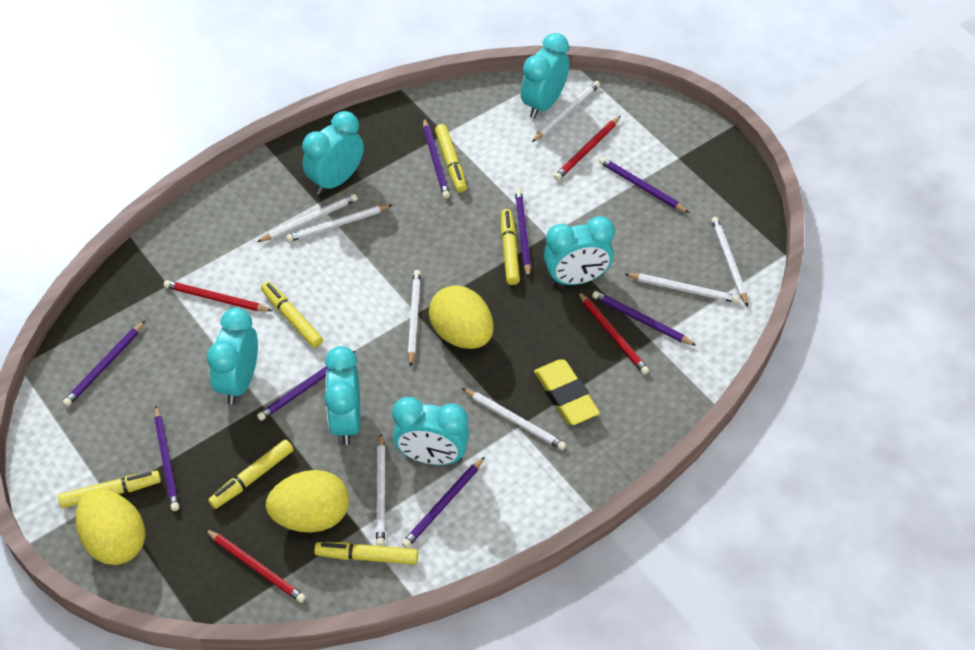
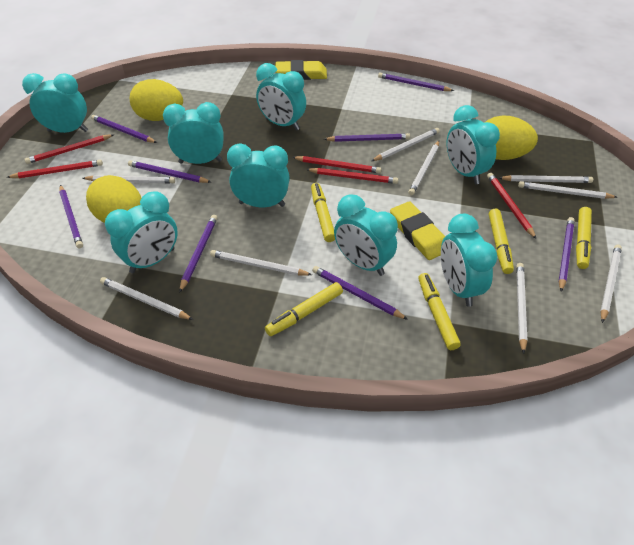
red pencil: [164,280,272,311] [205,529,306,603] [554,116,621,181] [578,292,649,375] = 4 -> [6,160,103,178] [24,134,114,164] [292,156,381,173] [306,168,398,184] [487,173,536,239] = 5
turquoise clock: [207,308,258,405] [302,111,364,195] [324,346,360,445] [392,397,469,465] [521,33,569,119] [544,216,615,285] = 6 -> [22,73,88,133] [105,191,178,273] [163,102,224,164] [227,144,290,207] [256,63,306,130] [334,194,398,276] [441,214,497,307] [447,105,500,184] = 8
white pencil: [257,194,358,242] [286,205,392,242] [376,433,385,546] [408,270,421,367] [462,388,566,450] [532,81,600,142] [625,273,739,303] [711,217,748,307] = 8 -> [82,175,175,183] [100,277,193,320] [210,250,312,276] [372,128,440,161] [408,141,439,195] [499,175,593,183] [516,263,528,354] [518,181,618,199] [600,244,622,323] = 9
yellow eraser: [534,359,600,425] = 1 -> [275,60,327,80] [390,201,445,260] = 2
yellow marker: [58,470,161,508] [208,439,294,509] [261,281,323,348] [314,542,418,565] [435,124,467,193] [501,209,520,285] = 6 -> [265,282,343,336] [311,183,335,242] [418,273,461,350] [489,208,514,274] [576,207,592,269] = 5

